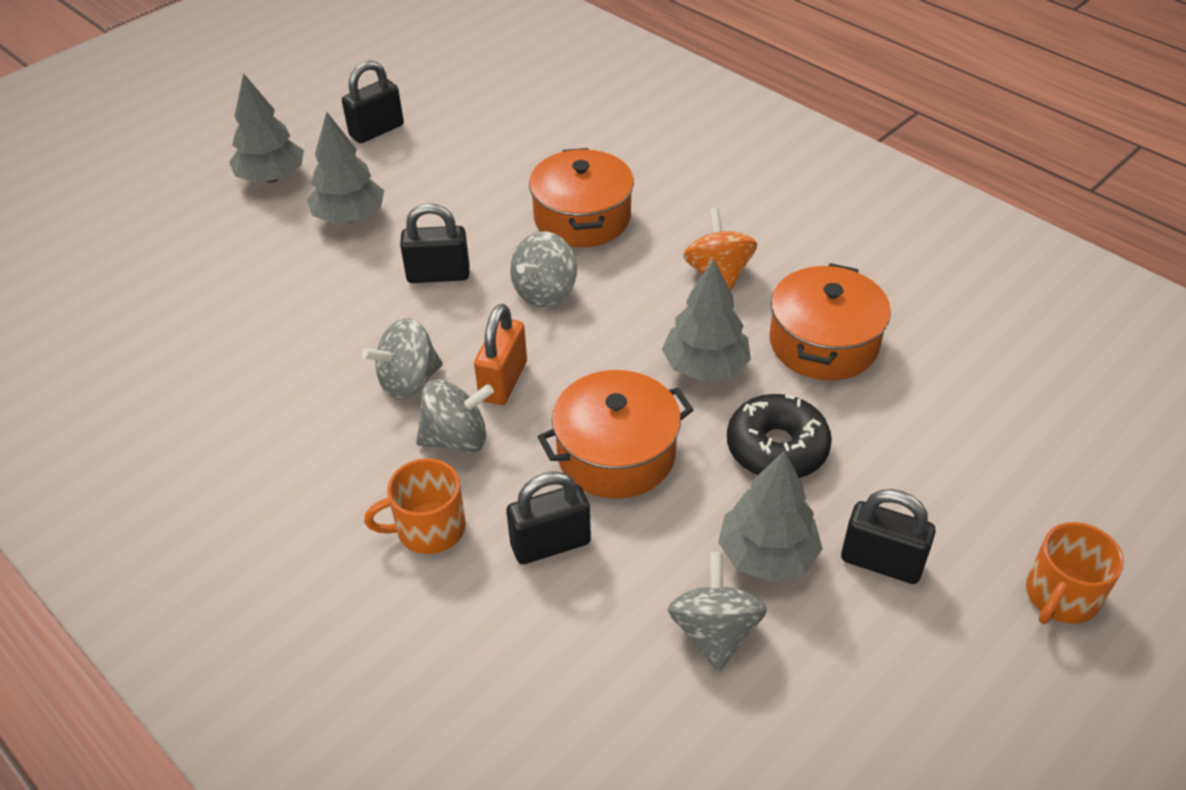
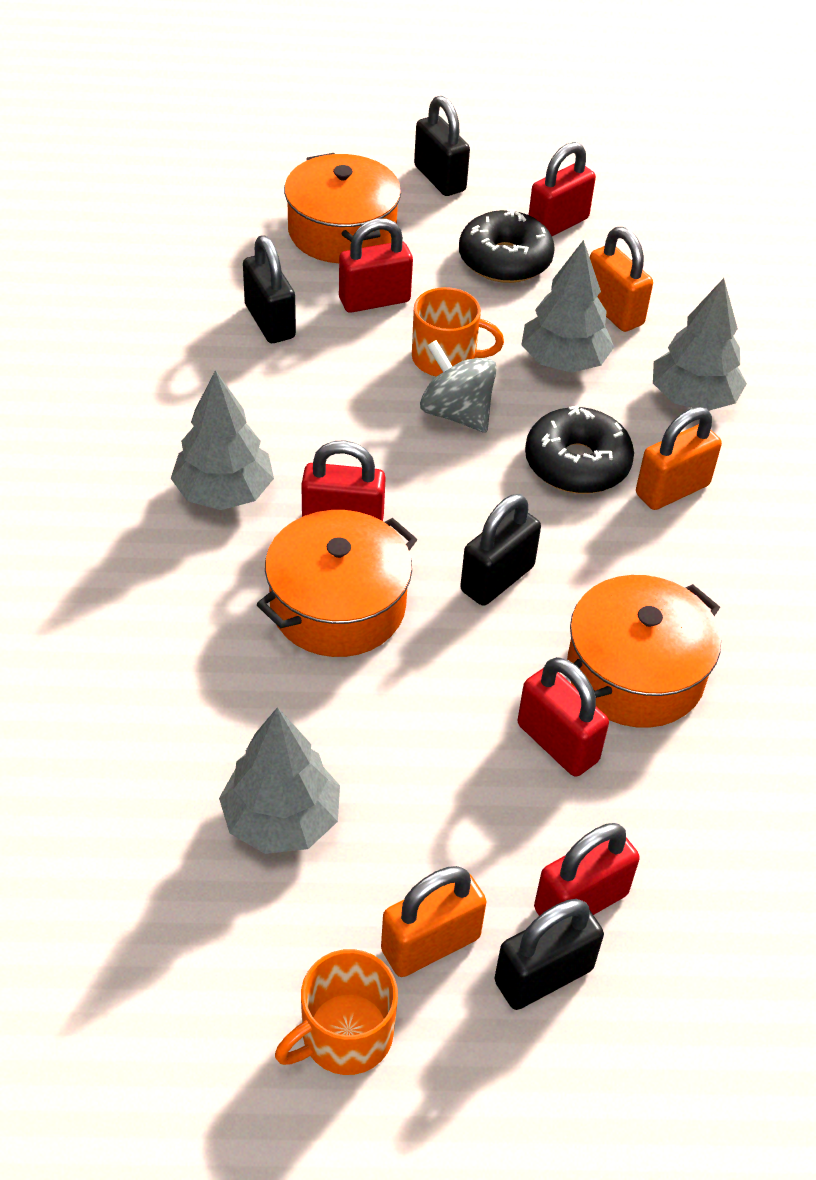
black donut: [727,394,832,478] = 1 -> [459,209,555,283] [525,405,634,494] = 2
grey spinning top: [362,318,443,399] [416,380,494,453] [510,231,577,307] [668,552,767,672] = 4 -> [420,340,497,433] = 1
orange padlock: [474,304,527,405] = 1 -> [381,866,487,977] [590,227,653,332] [636,407,722,510] = 3
orange spinning top: [683,208,757,291] = 1 -> none = 0
red padlock: none = 0 -> [301,440,386,521] [339,219,413,313] [517,657,609,777] [529,142,596,236] [534,823,640,916] = 5

